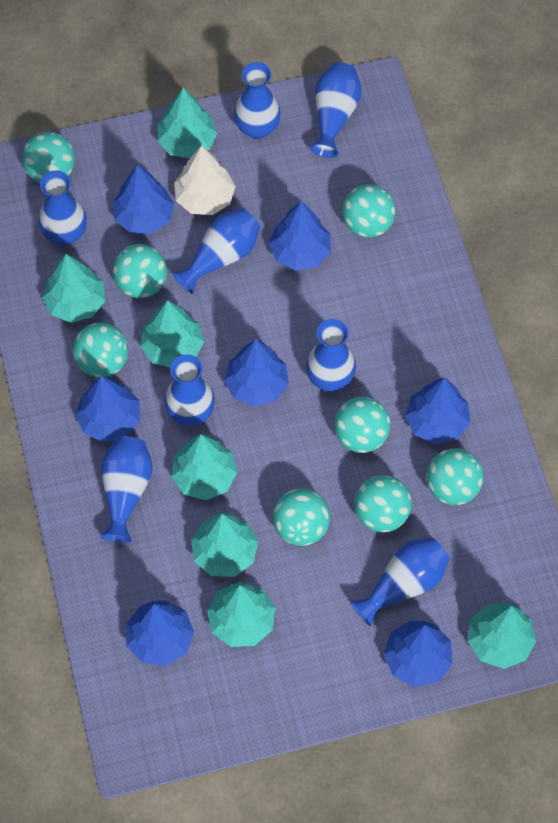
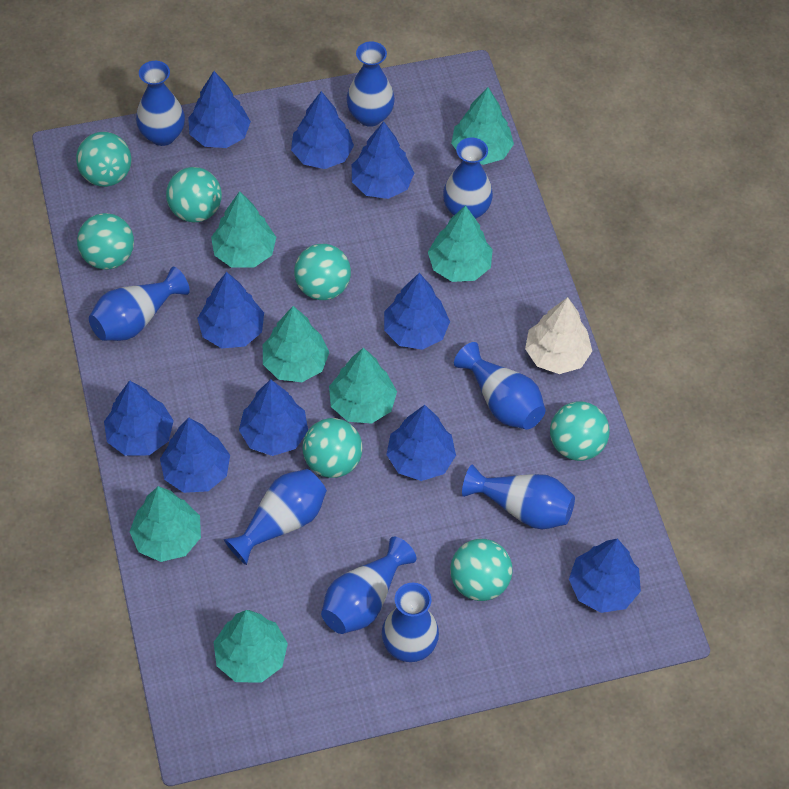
blue tree: [75,375,140,442] [112,164,174,233] [126,600,194,666] [224,339,289,407] [269,201,331,270] [384,621,452,687] [405,377,470,444] = 7 -> [104,380,174,456] [160,418,230,493] [188,71,251,148] [197,272,264,348] [239,379,308,456] [291,91,354,169] [352,121,414,199] [384,273,450,350] [386,405,456,481] [569,539,641,613] = 10
blue vase: [39,171,87,245] [100,436,152,543] [164,354,215,426] [172,208,260,294] [234,62,281,139] [306,319,356,391] [310,62,362,158] [350,537,450,627] = 8 -> [89,267,190,341] [136,61,185,146] [224,469,327,565] [321,537,417,634] [346,41,395,127] [382,583,439,662] [443,138,493,219] [454,342,545,430] [462,464,575,529] = 9
turquoise ball: [22,132,75,183] [73,322,128,378] [113,244,167,298] [273,488,330,546] [334,397,390,453] [342,184,396,238] [354,475,412,532] [426,448,484,505] = 8 -> [76,132,132,187] [77,213,134,270] [166,167,222,222] [294,244,351,300] [303,418,362,478] [450,539,512,601] [550,401,610,461] = 7

